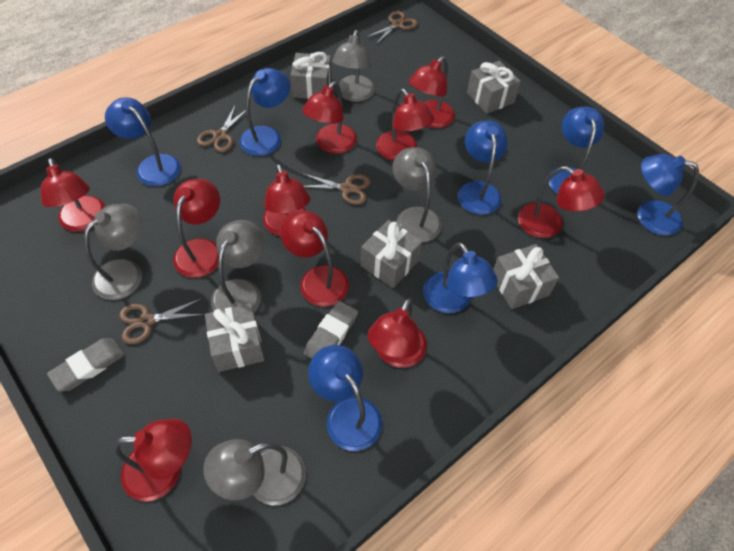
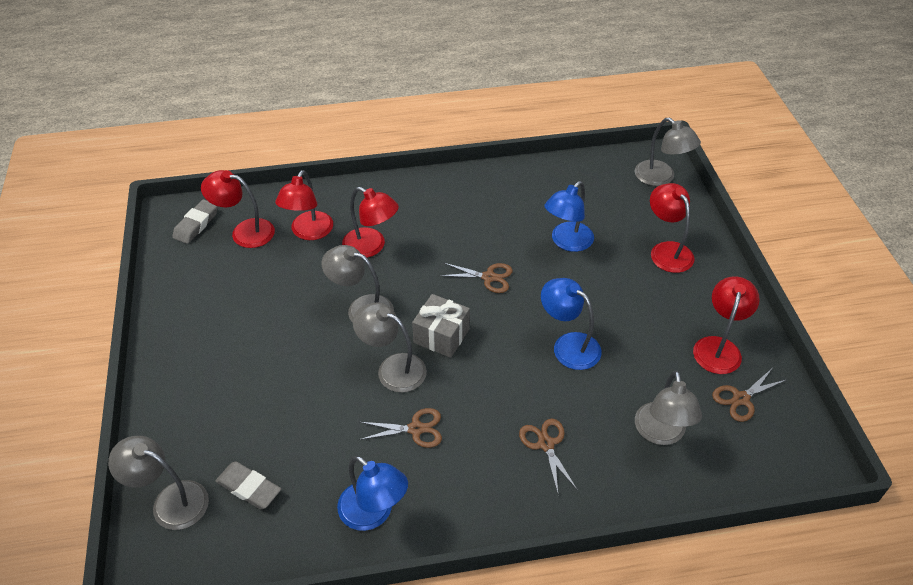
blue lamp: [105,97,181,186] [239,68,290,156] [308,345,382,451] [423,242,498,313] [458,120,508,215] [549,106,604,194] [637,154,699,235] = 7 -> [337,456,408,531] [541,278,602,370] [544,181,594,252] = 3
grey gift: [205,304,265,372] [290,52,332,99] [361,220,422,288] [467,61,521,114] [493,244,559,309] = 5 -> [412,294,470,358] = 1
red lamp: [40,158,105,232] [113,418,192,501] [173,179,220,278] [263,164,311,236] [280,211,349,307] [302,81,357,154] [368,298,427,368] [376,88,434,161] [409,56,455,128] [518,166,605,238] = 10 -> [201,170,275,248] [275,170,333,240] [342,187,399,258] [650,183,694,273] [693,276,760,374] = 5

